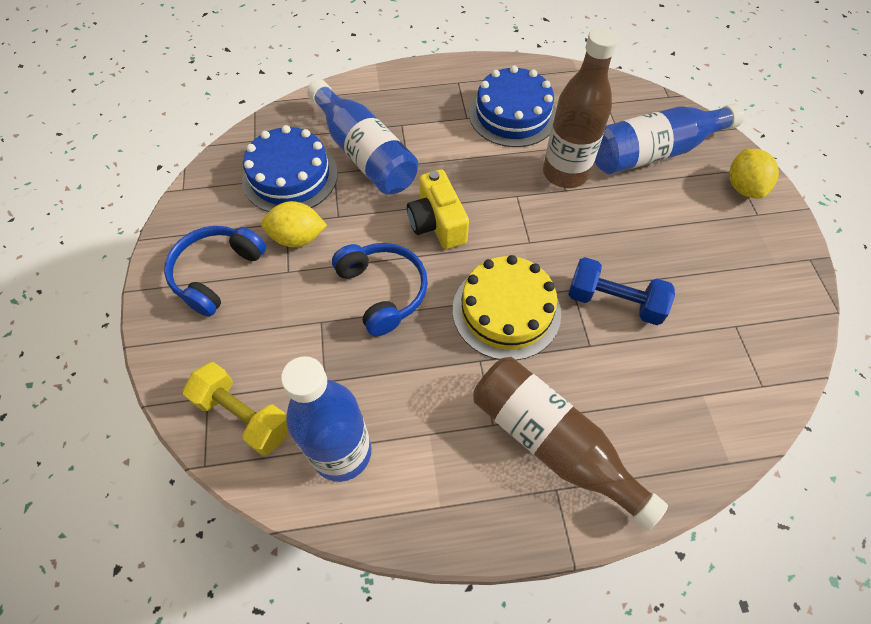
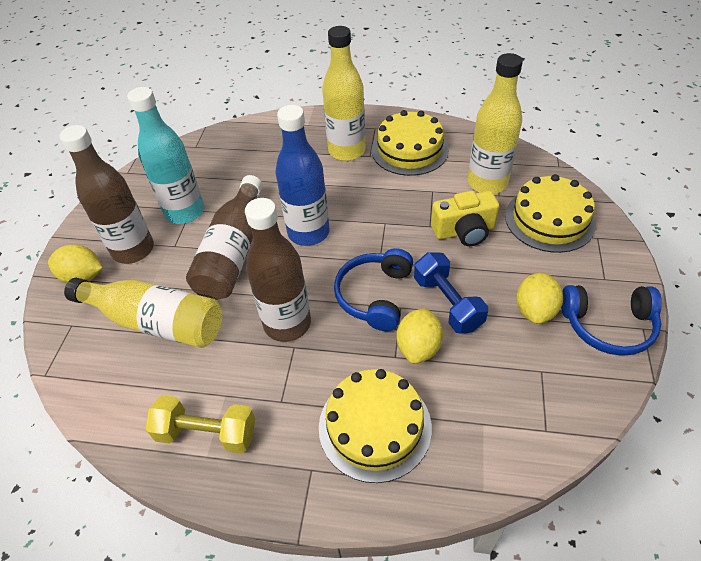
blue bottle: [281,356,372,482] [307,79,418,195] [595,103,744,174] = 3 -> [275,105,329,246] = 1
blue cake: [242,125,338,212] [469,65,556,147] = 2 -> none = 0
brown bottle: [473,357,668,530] [543,27,619,188] = 2 -> [60,125,154,264] [186,175,263,300] [245,198,311,342] = 3
turquoise bottle: none = 0 -> [127,87,204,224] = 1
yellow bottle: none = 0 -> [64,278,222,348] [322,26,365,161] [468,53,523,194] = 3
yellow cake: [453,255,561,360] = 1 -> [319,369,432,483] [372,110,449,176] [505,174,596,253] = 3
yellow lemon: [261,201,327,247] [729,149,779,198] = 2 -> [48,244,103,283] [397,308,443,364] [516,272,563,324] = 3

